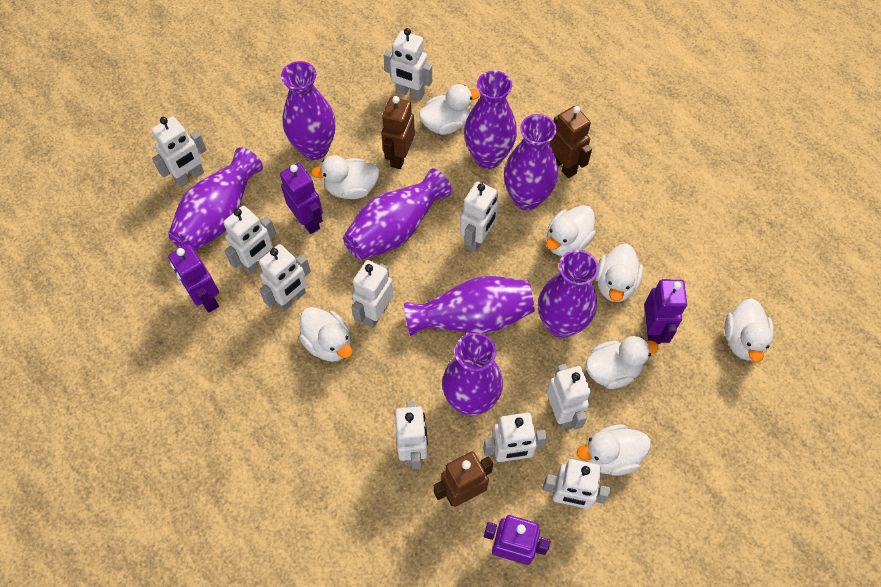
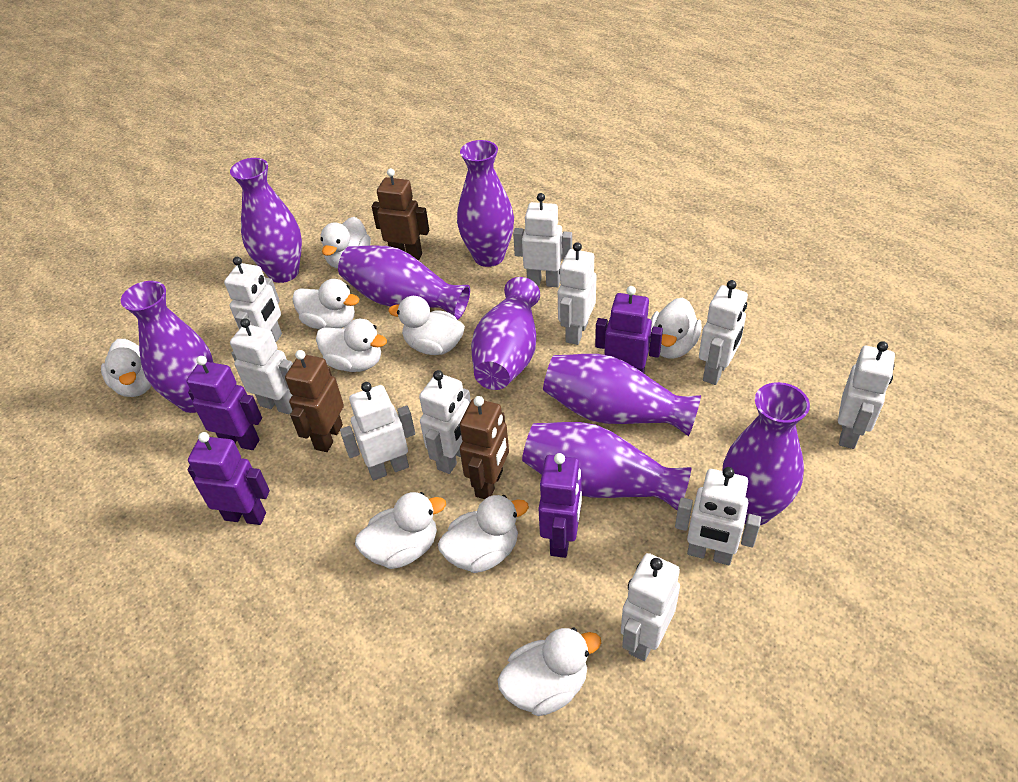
white duck: [299,307,352,362] [311,155,380,199] [419,84,480,135] [546,205,596,256] [577,424,651,476] [585,336,659,389] [596,244,643,302] [725,298,774,363] = 8 -> [101,339,152,397] [292,279,359,330] [316,319,387,372] [320,217,371,269] [355,492,446,569] [388,296,465,355] [438,495,529,573] [498,628,601,716] [650,297,702,359] = 9

